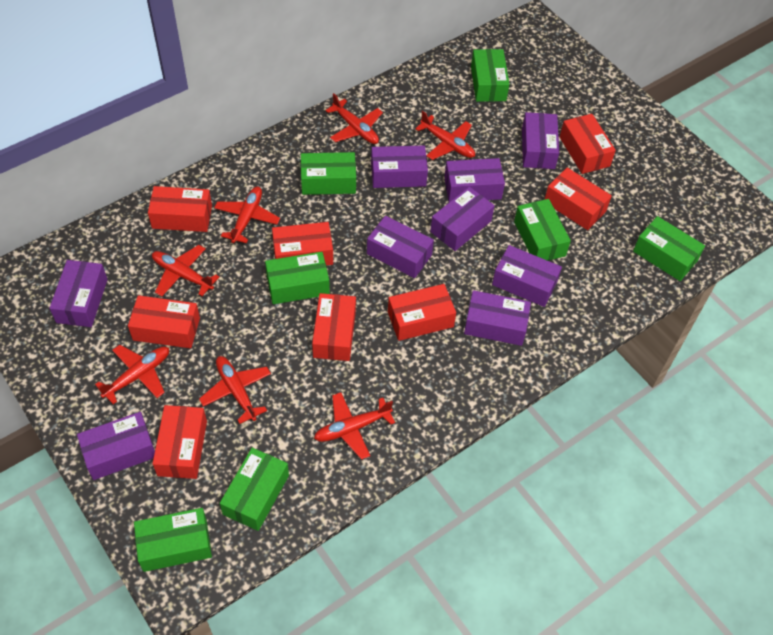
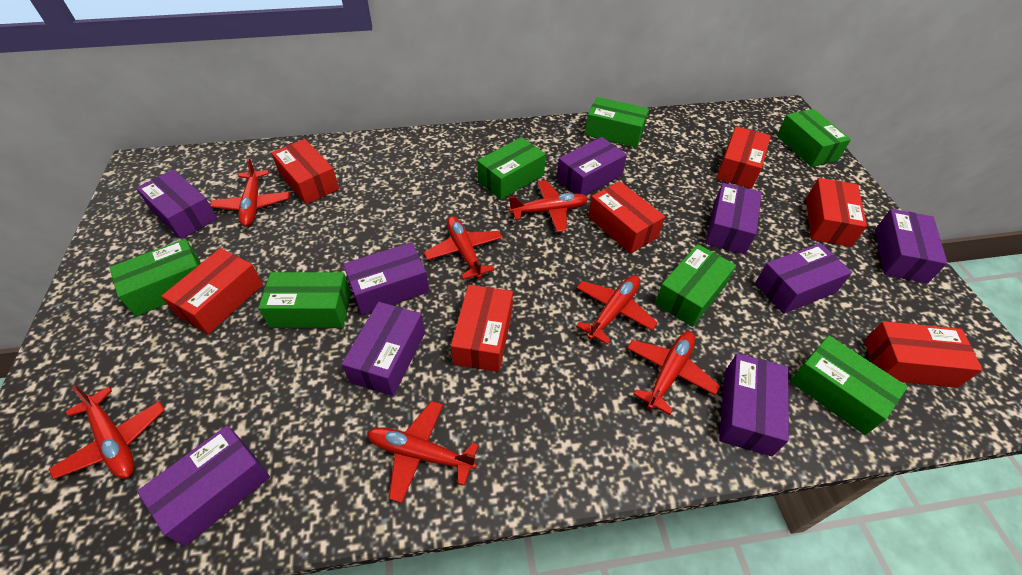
red box: [128,295,200,348] [148,186,212,232] [152,405,207,479] [272,222,333,265] [312,293,356,361] [388,284,456,341] [544,168,612,230] [560,114,616,174] = 8 -> [161,248,263,334] [271,139,339,205] [451,285,513,372] [588,181,665,254] [716,126,771,189] [806,178,867,247] [864,321,983,388] = 7

